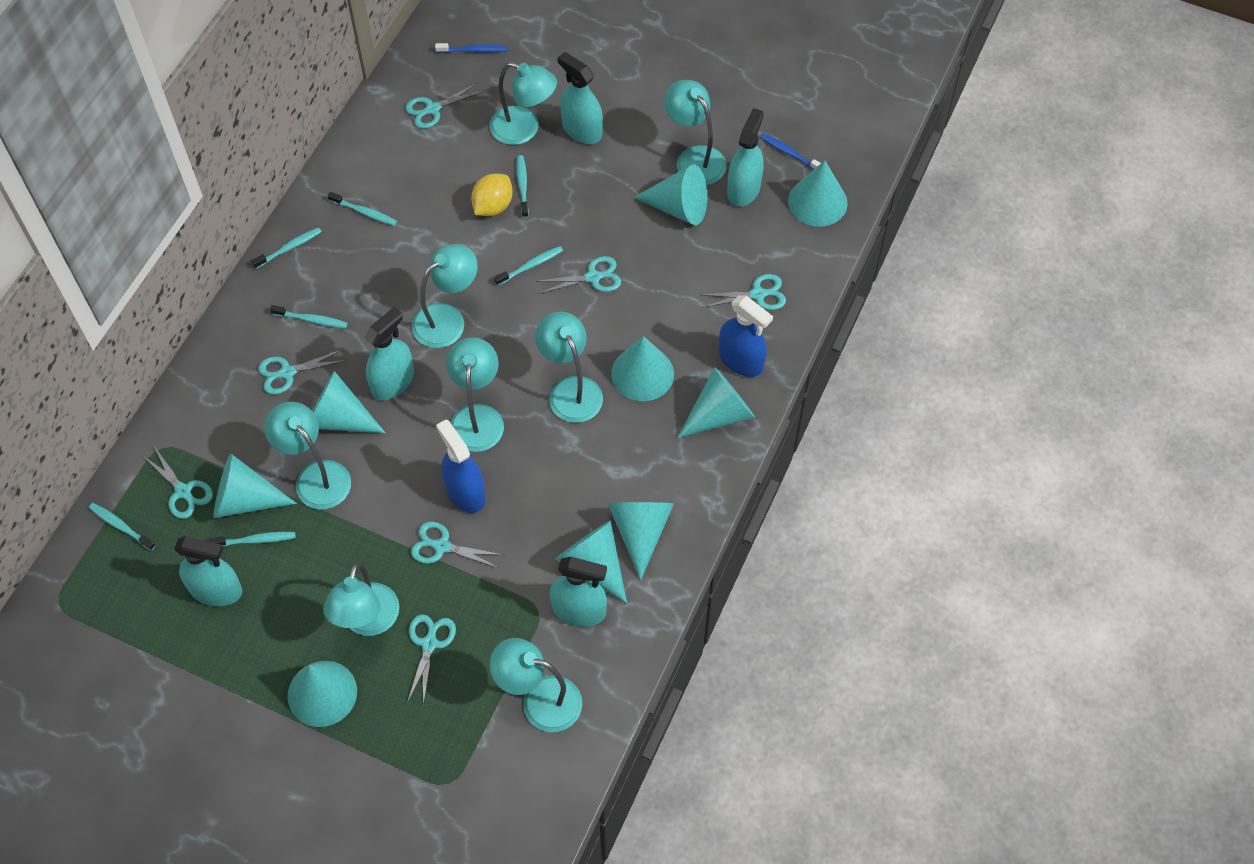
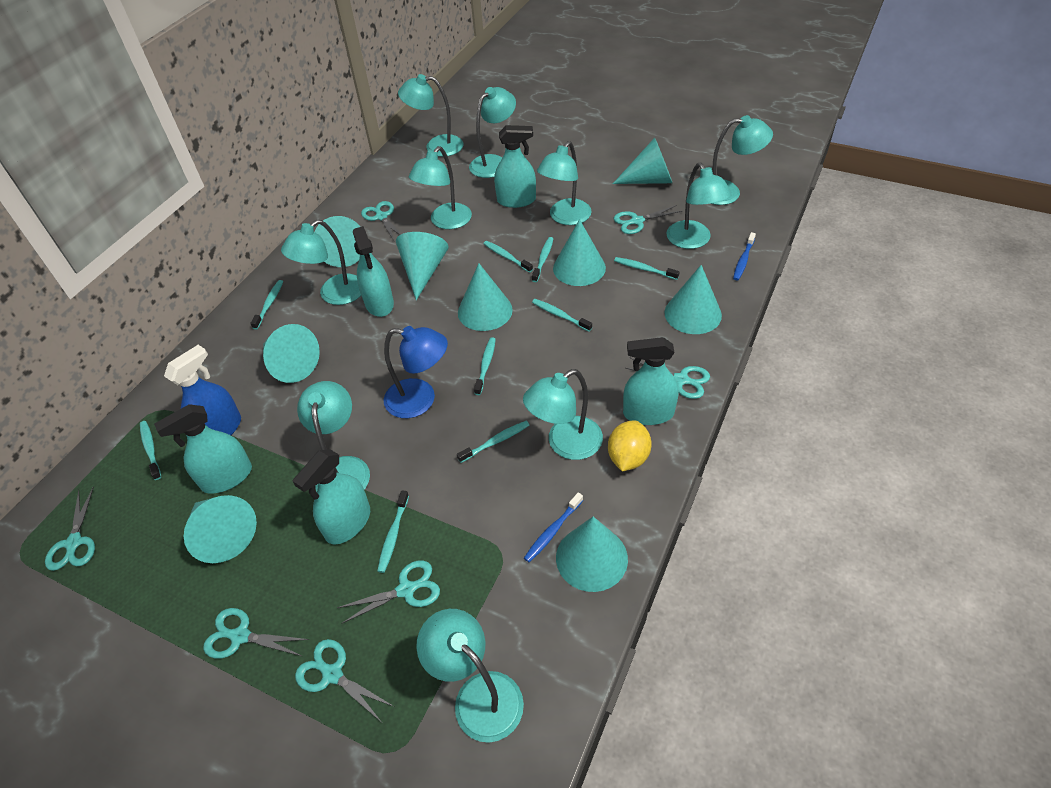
blue lamp: none = 0 -> [384,326,448,418] = 1
blue spray bottle: [436,420,486,513] [719,296,773,377] = 2 -> [164,345,241,435] = 1
turquoise lamp: [264,402,351,510] [323,563,399,636] [412,244,478,348] [446,337,504,452] [490,62,557,145] [490,638,582,732] [535,312,603,423] [664,80,726,185] = 8 -> [281,220,361,305] [297,381,370,492] [398,74,464,157] [409,146,472,229] [416,609,524,743] [469,87,516,178] [523,369,603,460] [537,141,592,225] [666,163,731,249] [711,115,773,205] = 10
turquoise toothbrush: [89,503,156,551] [209,532,296,546] [251,227,322,269] [270,305,348,328] [328,192,397,226] [494,246,563,286] [517,155,529,218] = 7 -> [140,421,161,480] [250,280,283,329] [377,490,409,573] [457,421,529,463] [474,337,496,395] [483,241,533,273] [532,237,553,282] [532,299,592,331] [614,257,680,280] = 9

